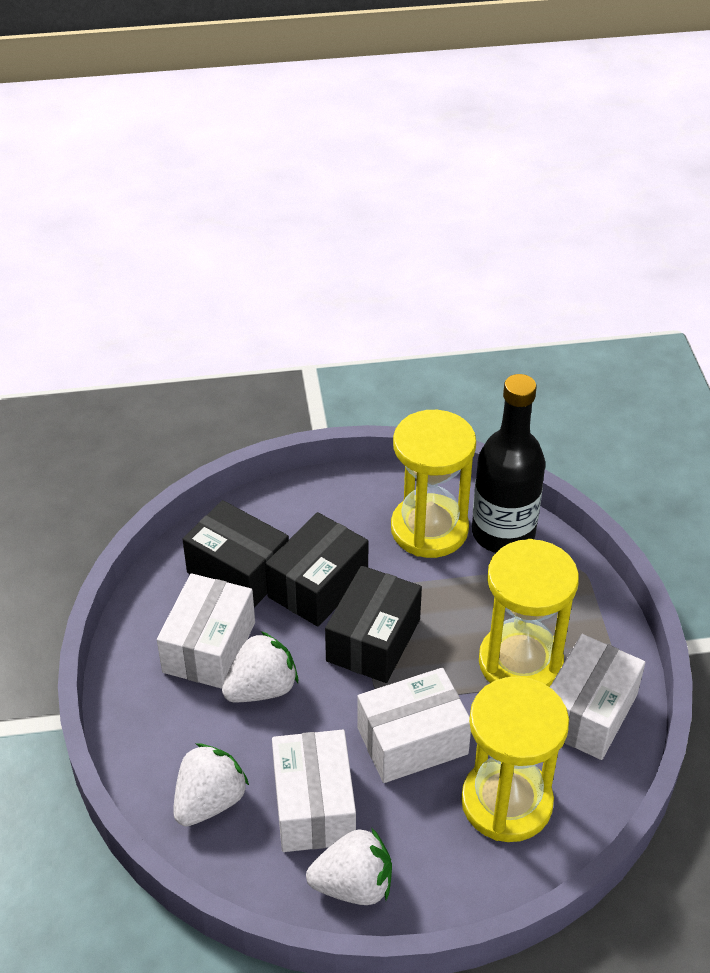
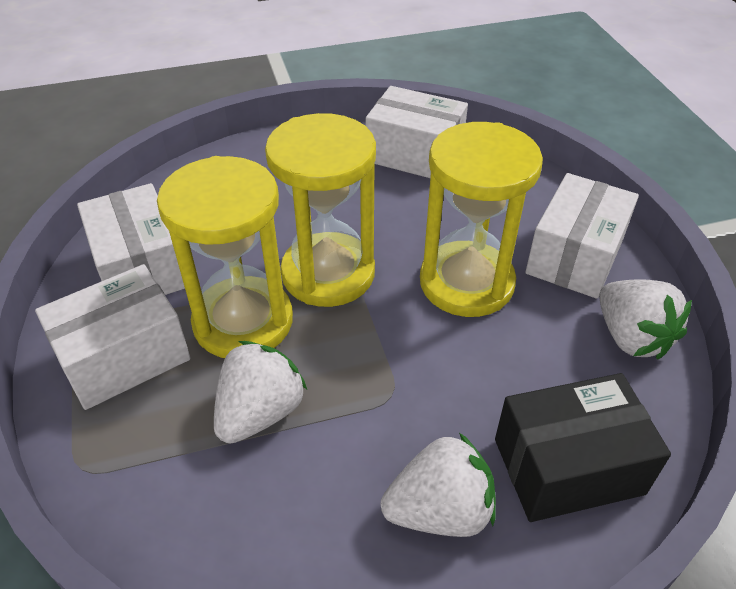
black bottle: [472,374,545,553] = 1 -> none = 0
black box: [182,500,289,607] [265,512,369,627] [325,566,422,683] = 3 -> [495,373,671,522] = 1

